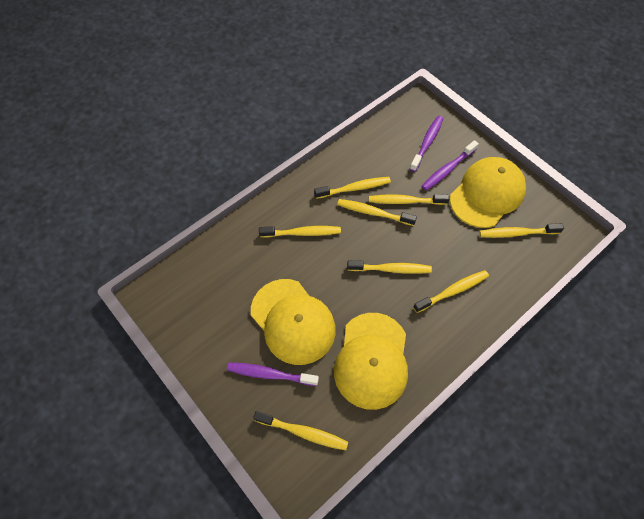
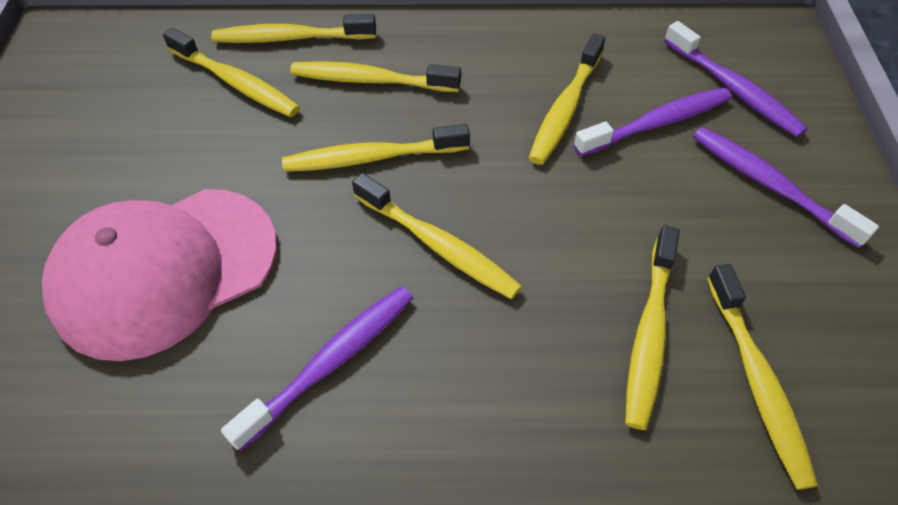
pink cap: none = 0 -> [42,189,277,361] = 1
purple toothbrush: [227,363,319,386] [410,116,443,172] [422,140,479,190] = 3 -> [221,286,413,451] [574,88,732,156] [664,21,807,137] [693,127,879,248] = 4
yellow cap: [251,279,336,365] [334,313,408,410] [450,157,526,228] = 3 -> none = 0

